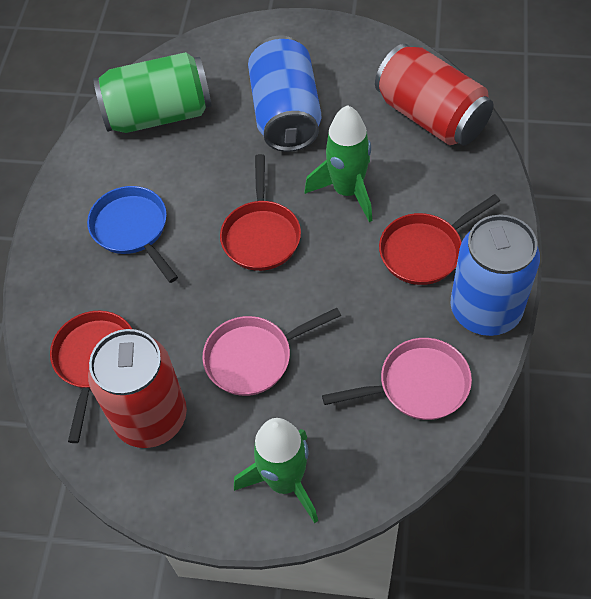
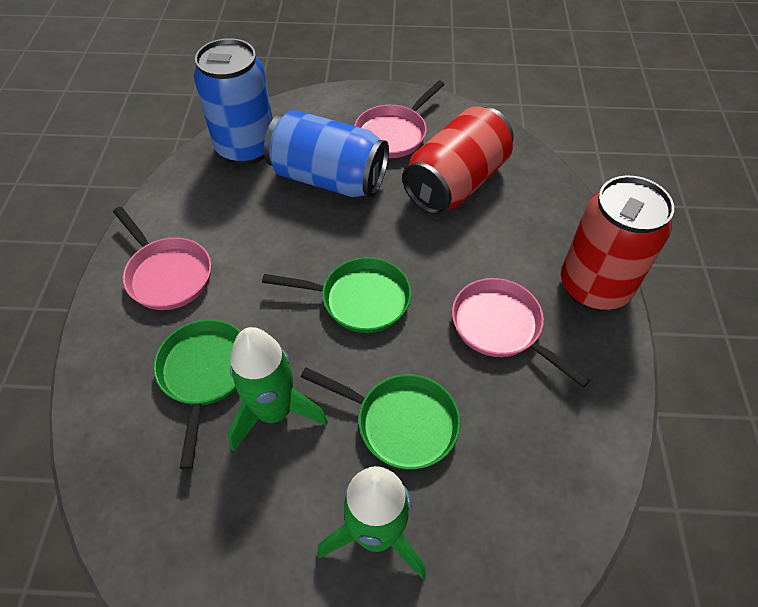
blue pan: [87,186,178,283] = 1 -> none = 0
green can: [93,52,212,133] = 1 -> none = 0
green pan: none = 0 -> [154,319,241,470] [262,257,411,333] [301,367,460,470] = 3
pink pan: [202,308,341,396] [322,338,472,420] = 2 -> [113,207,211,310] [354,80,445,158] [452,278,590,388] = 3
red pan: [50,311,132,443] [220,154,301,271] [379,194,500,285] = 3 -> none = 0

